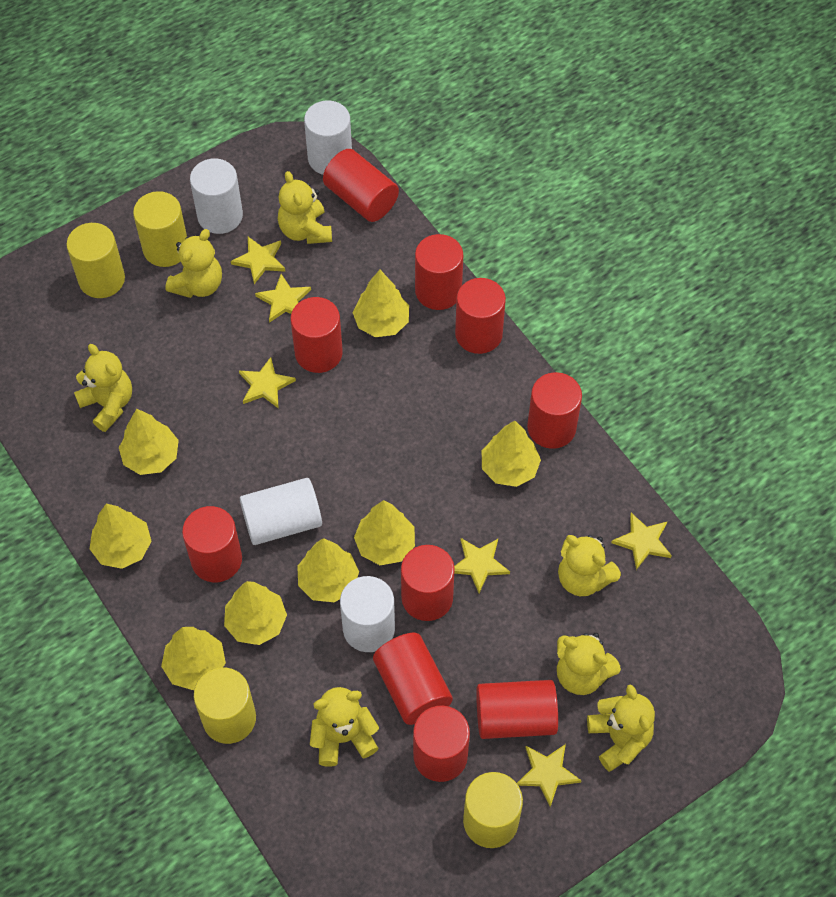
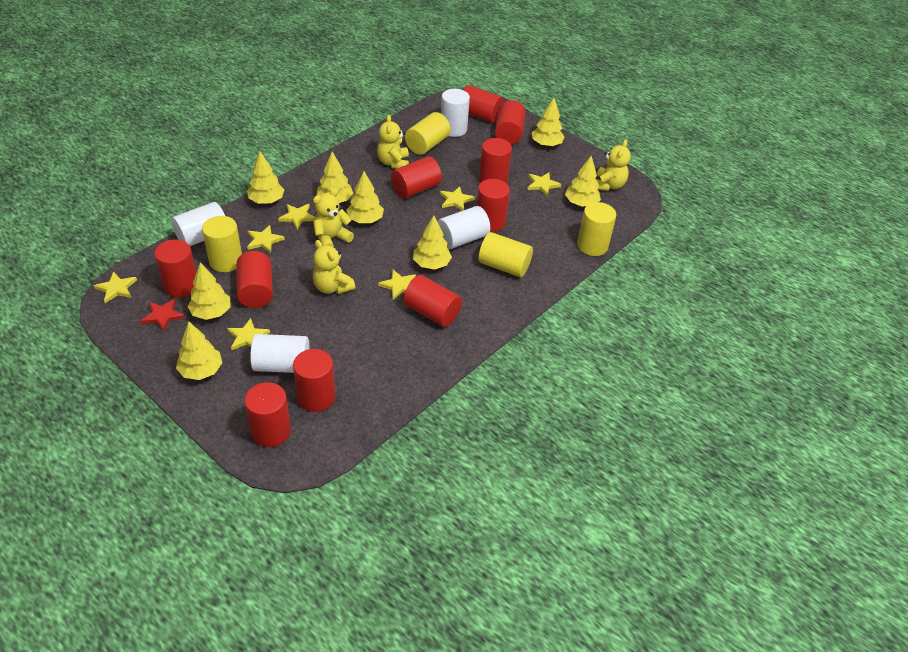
red star: none = 0 -> [140,299,185,332] = 1
yellow star: [231,237,285,284] [239,357,296,409] [255,274,311,323] [454,538,510,593] [517,744,582,807] [611,513,672,570] = 6 -> [94,271,137,303] [227,318,270,350] [247,225,285,253] [278,204,315,229] [378,270,416,300] [440,186,475,211] [527,172,561,196] = 7
yellow teddy bear: [74,344,132,432] [166,229,222,298] [278,171,332,244] [310,687,379,767] [557,633,621,695] [558,535,621,596] [587,684,655,772] = 7 -> [312,240,355,294] [313,188,354,247] [377,115,409,169] [596,140,631,191] = 4

